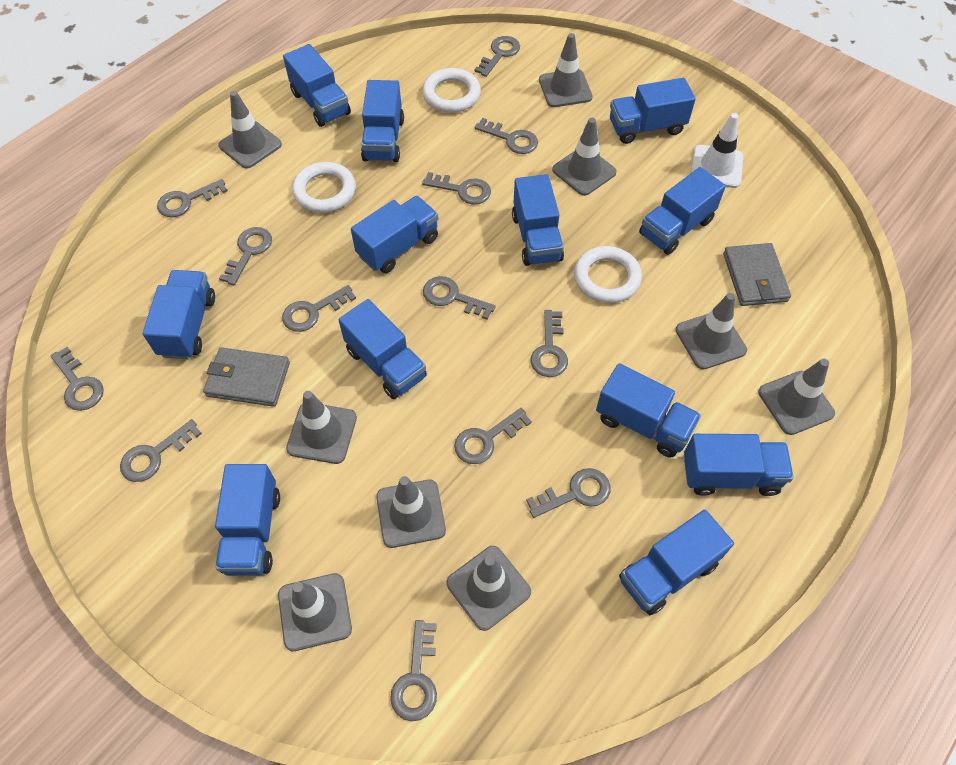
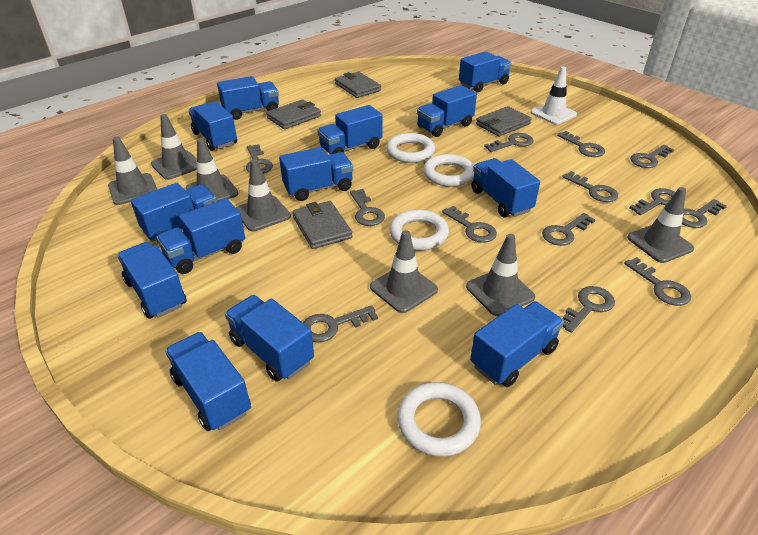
blue truck: [143,270,215,359] [215,464,280,576] [283,44,351,127] [339,299,427,399] [351,196,439,273] [361,80,404,162] [512,174,564,266] [596,363,701,458] [610,78,696,144] [619,510,734,615] [639,167,726,255] [684,434,794,496] = 12 -> [117,242,187,319] [131,183,217,242] [156,199,245,274] [165,332,251,431] [188,101,237,151] [217,76,279,120] [225,295,314,382] [279,147,353,201] [317,105,383,154] [417,85,477,137] [459,52,512,92] [470,301,564,387] [472,158,540,217] = 13
grey traffic cone: [218,91,282,169] [278,573,352,651] [286,391,357,464] [376,476,446,548] [446,546,531,631] [539,33,593,107] [552,118,617,196] [676,293,747,370] [758,359,835,435] = 9 -> [108,136,158,205] [151,114,197,180] [186,138,238,201] [236,159,291,231] [370,230,438,313] [466,234,535,316] [627,187,694,263] = 7
grey wallet: [203,347,290,407] [723,243,791,306] = 2 -> [266,99,321,129] [292,201,352,249] [335,72,381,98] [476,106,531,137] = 4
white ring: [292,162,356,213] [422,68,481,113] [574,246,642,303] = 3 -> [386,133,435,163] [389,209,449,250] [397,382,481,457] [423,154,474,187] = 4

